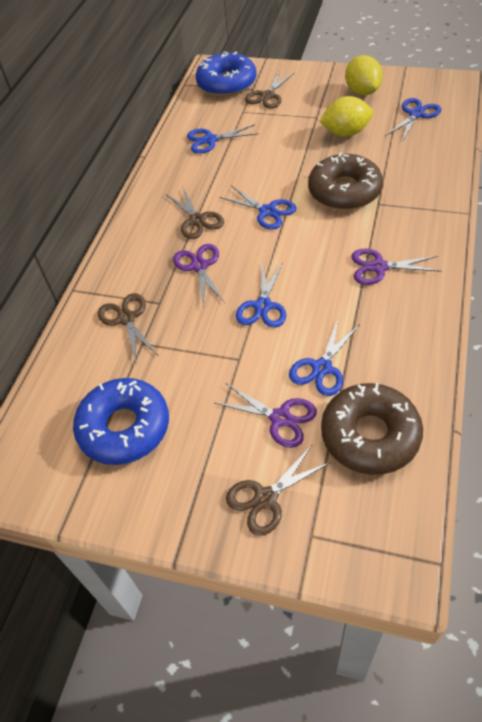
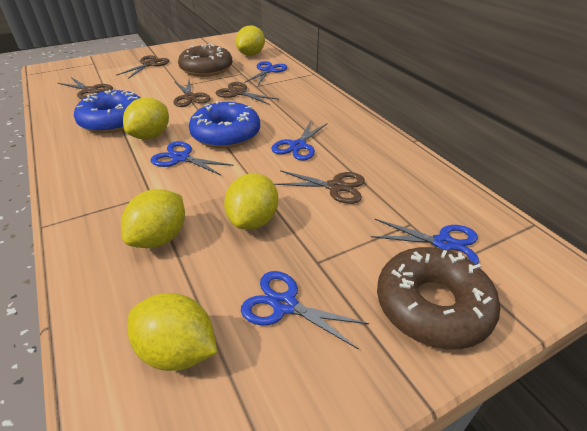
brown scissors: [98,293,158,365] [166,188,224,239] [226,445,331,536] [245,71,295,109] = 4 -> [58,77,113,100] [116,55,169,79] [173,79,211,107] [216,82,279,105] [274,170,365,204] = 5
purple scissors: [173,244,225,306] [215,383,317,448] [352,249,442,285] = 3 -> none = 0
yellow lemon: [319,96,373,137] [345,55,383,95] = 2 -> [121,189,185,248] [123,97,169,140] [127,293,217,371] [224,173,278,230] [236,26,265,56] = 5

